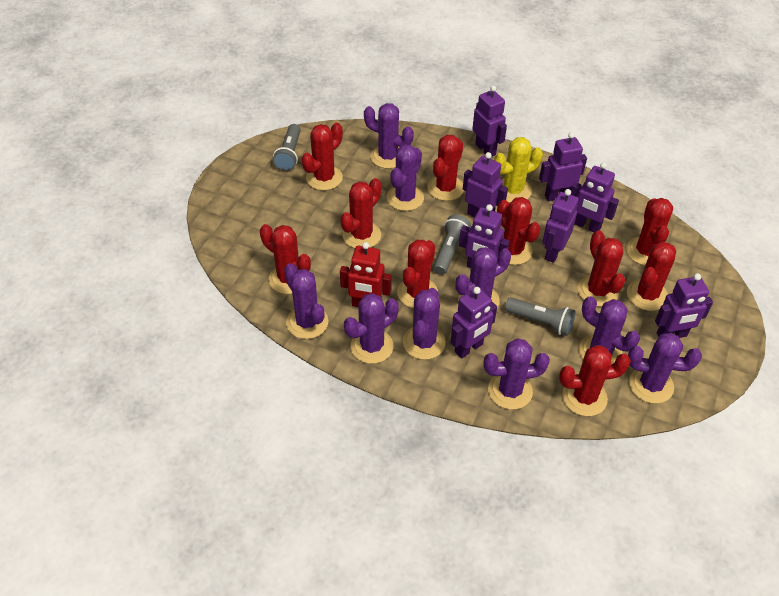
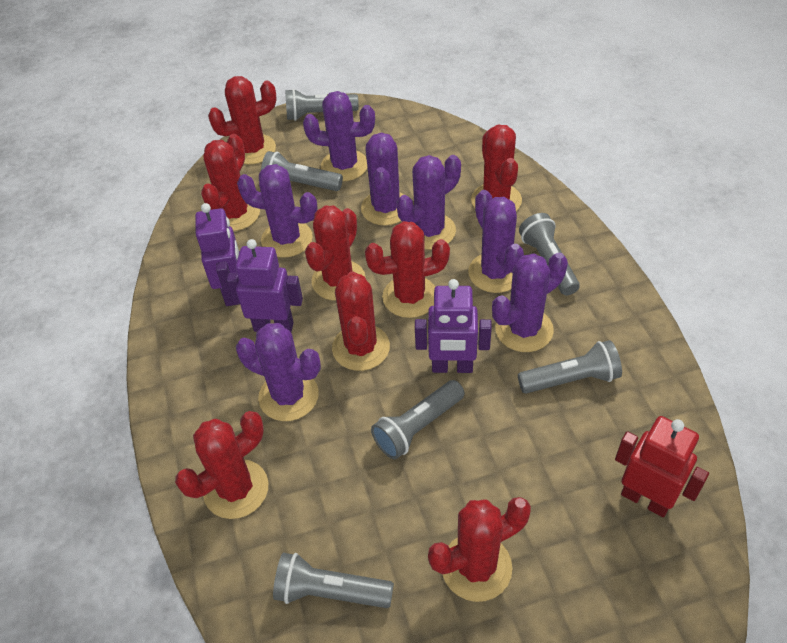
grey flashlight: [273,124,301,171] [433,215,471,275] [505,297,576,336] = 3 -> [261,151,343,191] [273,553,394,608] [285,89,359,121] [371,380,465,459] [518,340,622,393] [519,213,580,296] = 6
purple cactus: [284,263,328,339] [344,293,399,364] [364,103,414,169] [387,144,424,211] [403,288,446,360] [456,247,511,308] [483,338,550,410] [579,296,640,364] [628,333,702,404] = 9 -> [236,323,321,421] [237,164,318,258] [303,91,375,181] [361,133,404,226] [397,155,461,250] [468,190,524,293] [492,253,568,352] = 7
purple robot: [451,287,497,358] [459,204,509,268] [463,152,508,217] [472,86,507,157] [539,132,587,201] [542,189,579,263] [571,162,619,232] [655,273,713,338] = 8 -> [195,203,240,306] [226,239,303,332] [415,279,492,373] = 3
red cactus: [260,224,311,294] [301,123,343,190] [340,178,382,248] [397,240,438,308] [427,135,464,201] [497,197,541,265] [559,345,631,416] [578,231,625,307] [626,198,673,265] [627,242,676,311] = 10 -> [175,411,268,519] [201,134,260,231] [208,76,277,165] [305,206,366,301] [332,271,390,371] [365,221,450,318] [428,497,531,602] [471,125,522,211] = 8
yellow cactus: [494,137,543,203] = 1 -> none = 0

